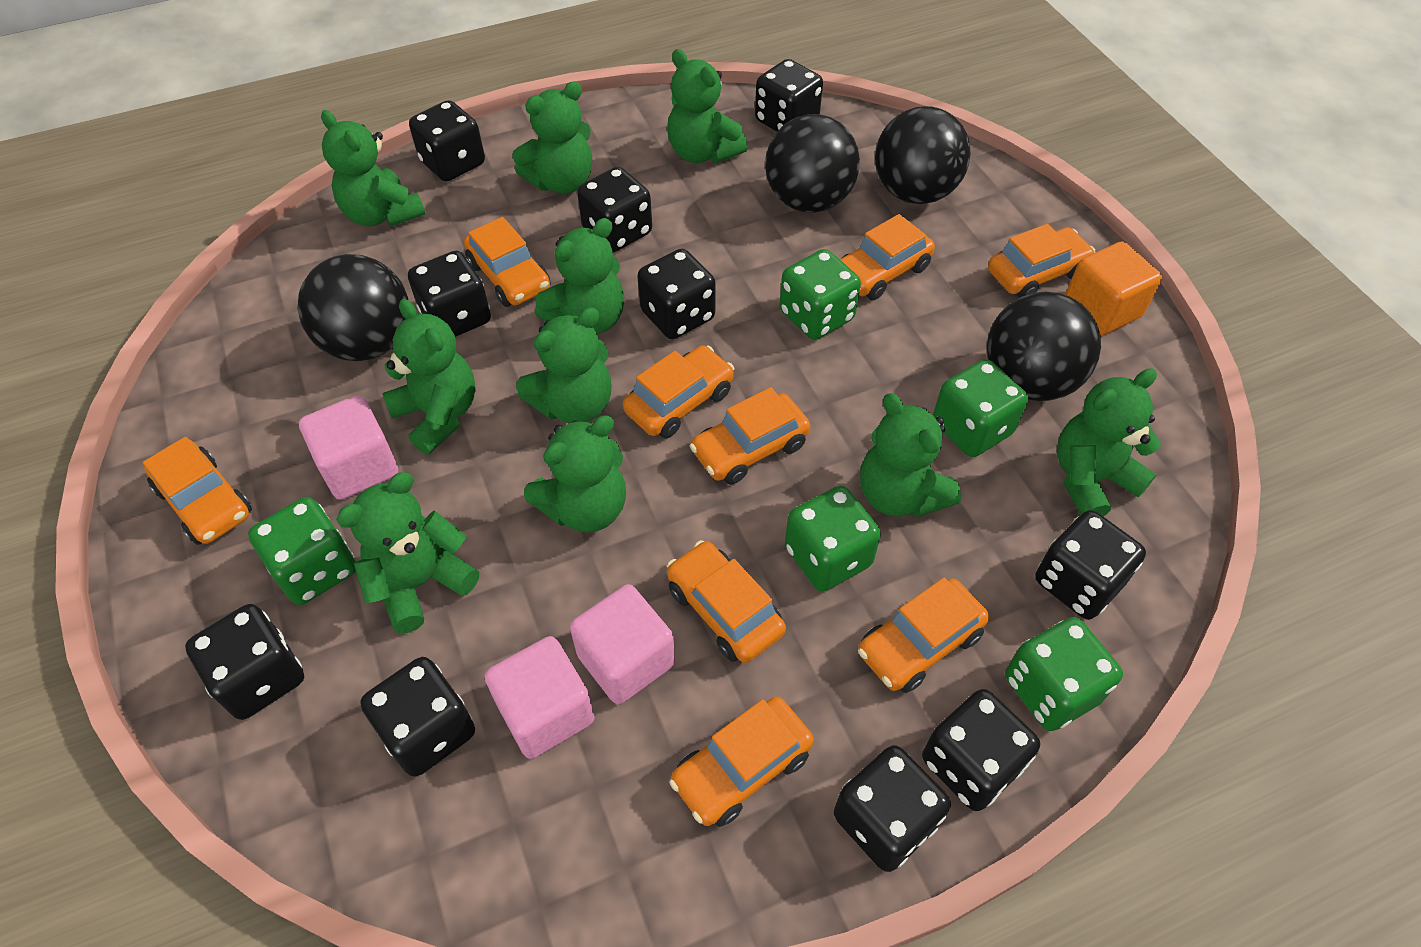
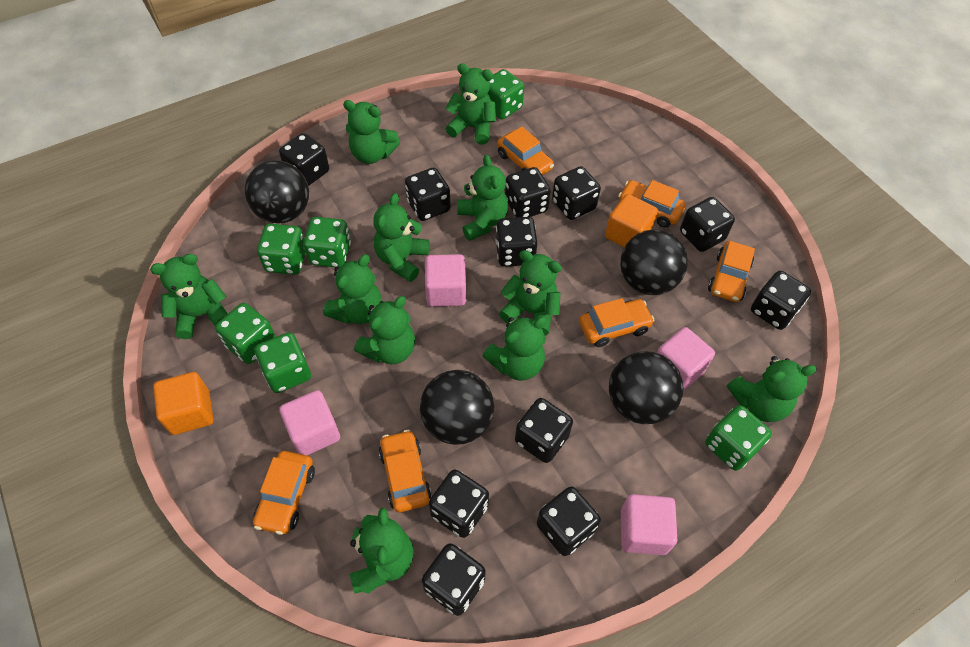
black dice: [185,604,304,720] [360,657,475,777] [408,251,491,337] [409,100,485,182] [577,167,652,252] [637,249,716,339] [755,59,823,132] [834,745,951,872] [922,689,1040,811] [1035,510,1146,620] = 10 -> [279,133,329,186] [405,168,451,221] [422,543,486,616] [429,469,489,538] [496,217,537,267] [505,167,551,218] [515,398,573,463] [537,486,601,556] [552,166,601,220] [680,197,735,252] [751,271,811,330] = 11
green dice: [248,497,356,605] [780,249,861,340] [785,486,881,592] [933,359,1028,457] [1005,617,1123,731] = 5 -> [215,303,276,364] [255,332,311,393] [257,224,306,275] [303,217,351,268] [488,69,524,119] [705,405,772,471] = 6
green teddy bear: [321,110,425,226] [336,472,479,633] [382,299,476,455] [512,81,592,194] [516,307,612,423] [524,415,626,533] [535,218,624,335] [667,49,748,163] [860,393,961,517] [1057,368,1161,516] = 10 -> [150,254,228,339] [323,254,382,324] [343,100,400,164] [350,508,414,594] [354,296,415,364] [373,193,430,282] [445,64,496,144] [457,155,508,241] [483,316,547,381] [499,250,562,336] [727,356,817,422] = 11
orange car: [143,437,252,545] [464,217,551,307] [623,345,734,438] [667,540,786,663] [669,696,814,827] [690,387,811,485] [840,214,935,300] [858,577,989,693] [988,224,1095,298] = 9 -> [253,451,315,535] [379,430,431,512] [497,127,554,175] [579,298,654,347] [618,180,686,228] [708,241,755,302] = 6
orange cube: [1065,241,1162,335] = 1 -> [153,372,213,435] [605,194,658,247] = 2
pink cube: [299,395,398,500] [485,636,595,759] [570,584,675,704] = 3 -> [279,390,340,455] [425,254,466,307] [621,494,677,555] [657,327,715,391] = 4

